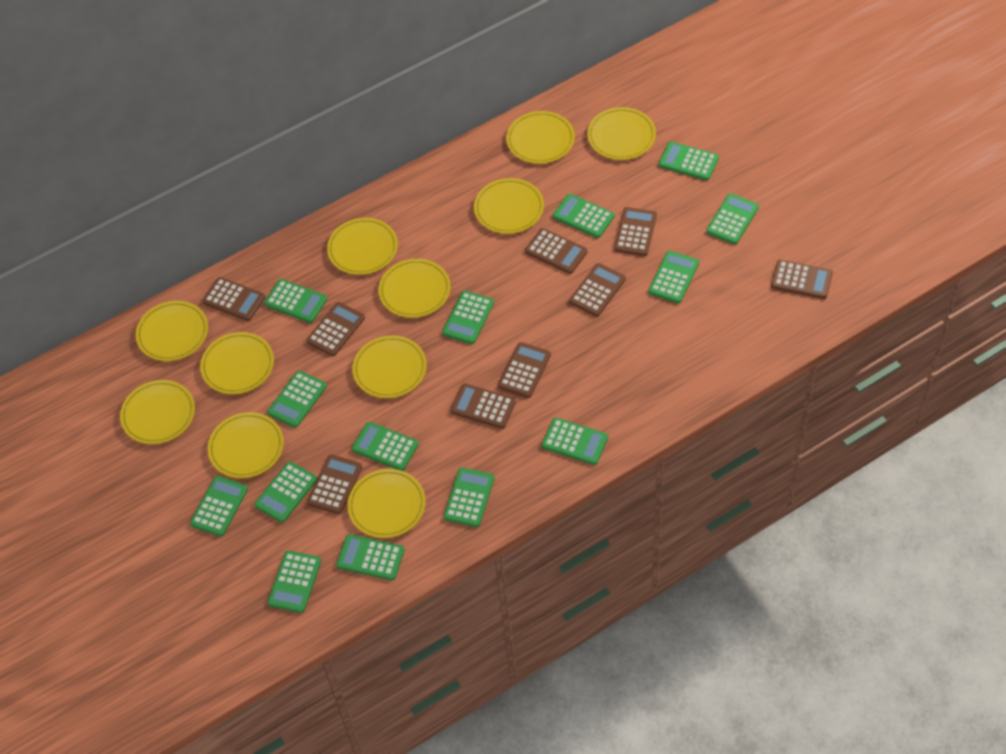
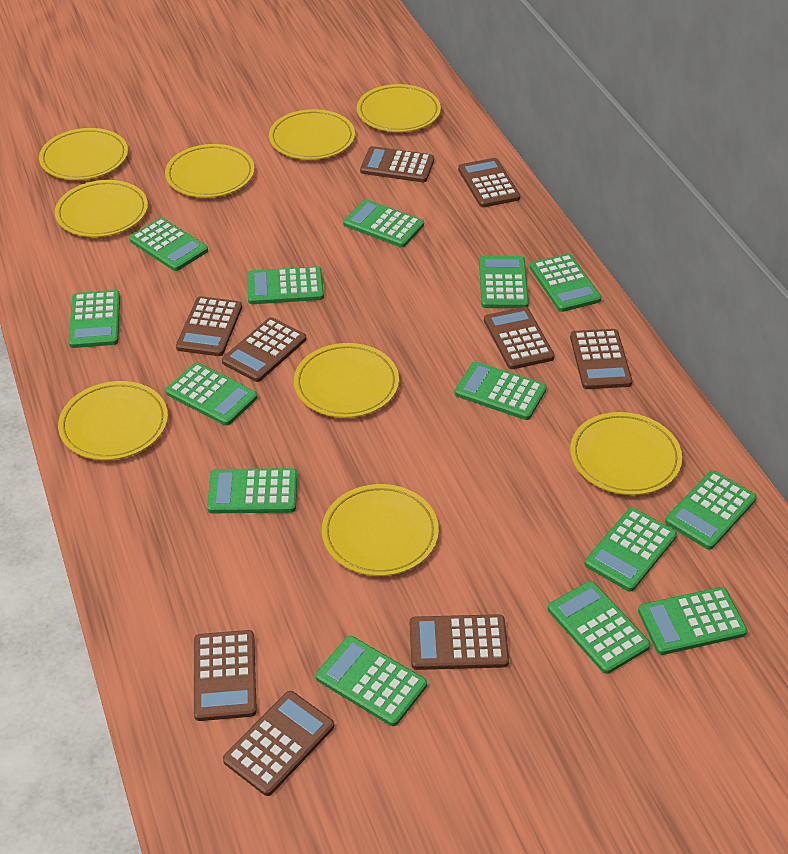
yellow plate: [120,380,195,444] [136,301,208,361] [200,332,274,394] [208,412,284,478] [327,218,398,275] [347,469,426,538] [352,335,427,398] [378,259,451,318] [474,178,544,234] [506,111,575,164] [587,107,656,160] = 11 -> [39,128,128,180] [55,180,148,237] [58,381,168,460] [165,144,255,198] [269,109,355,160] [294,343,399,418] [322,484,439,576] [357,84,441,132] [570,412,682,495] = 9

